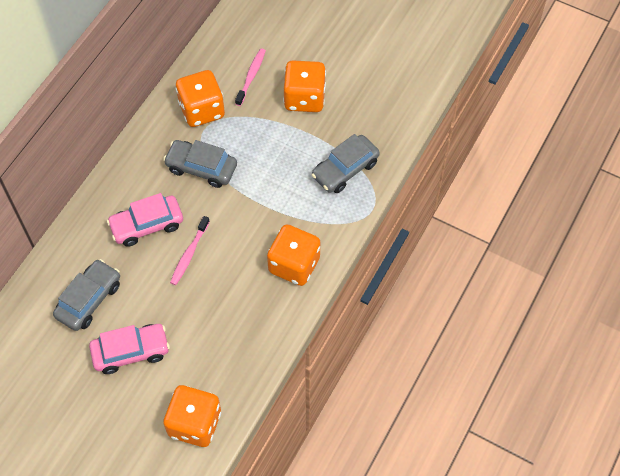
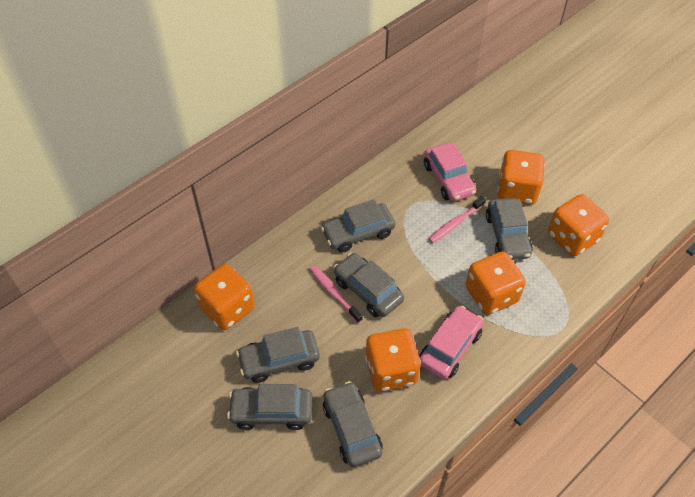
grey car: [53,259,120,331] [163,140,237,188] [311,134,380,193] = 3 -> [227,384,313,430] [236,327,320,383] [321,199,395,253] [323,381,383,467] [334,253,404,317] [486,198,533,260] = 6
orange dice: [163,385,221,447] [176,70,225,127] [267,224,320,286] [283,60,326,112] = 4 -> [194,264,255,330] [365,328,421,392] [466,251,526,315] [497,150,545,205] [548,194,609,256] = 5

